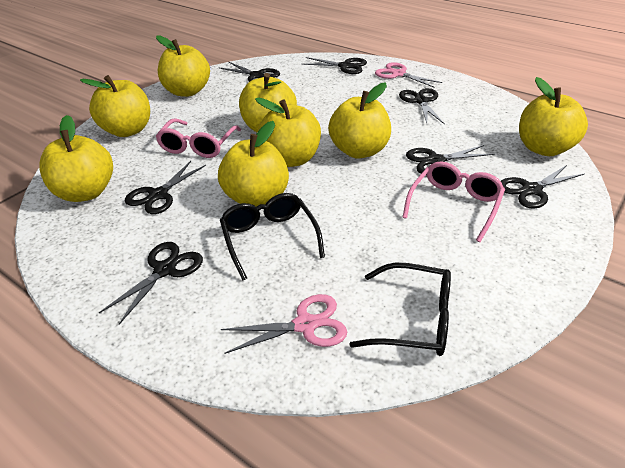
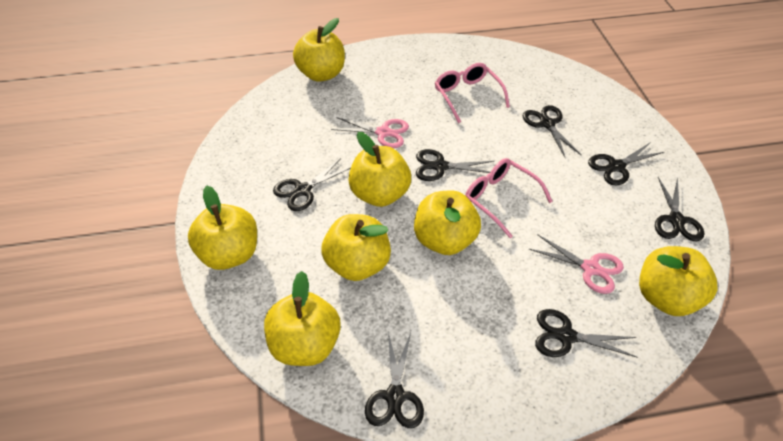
black glasses: [220,193,325,280] [349,263,451,356] = 2 -> none = 0
yellow apple: [39,115,113,202] [80,75,150,137] [156,35,210,97] [218,121,289,207] [239,73,297,132] [255,98,321,167] [328,82,391,158] [519,77,588,156] = 8 -> [188,186,257,270] [264,271,341,366] [293,18,345,82] [321,214,391,281] [348,132,411,207] [414,190,481,255] [639,246,718,316] = 7

